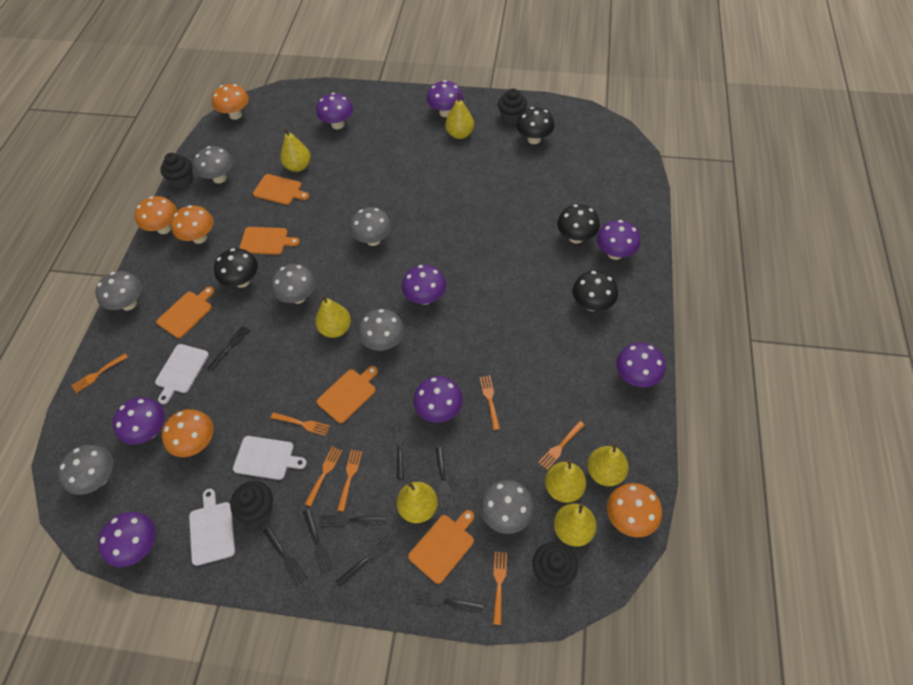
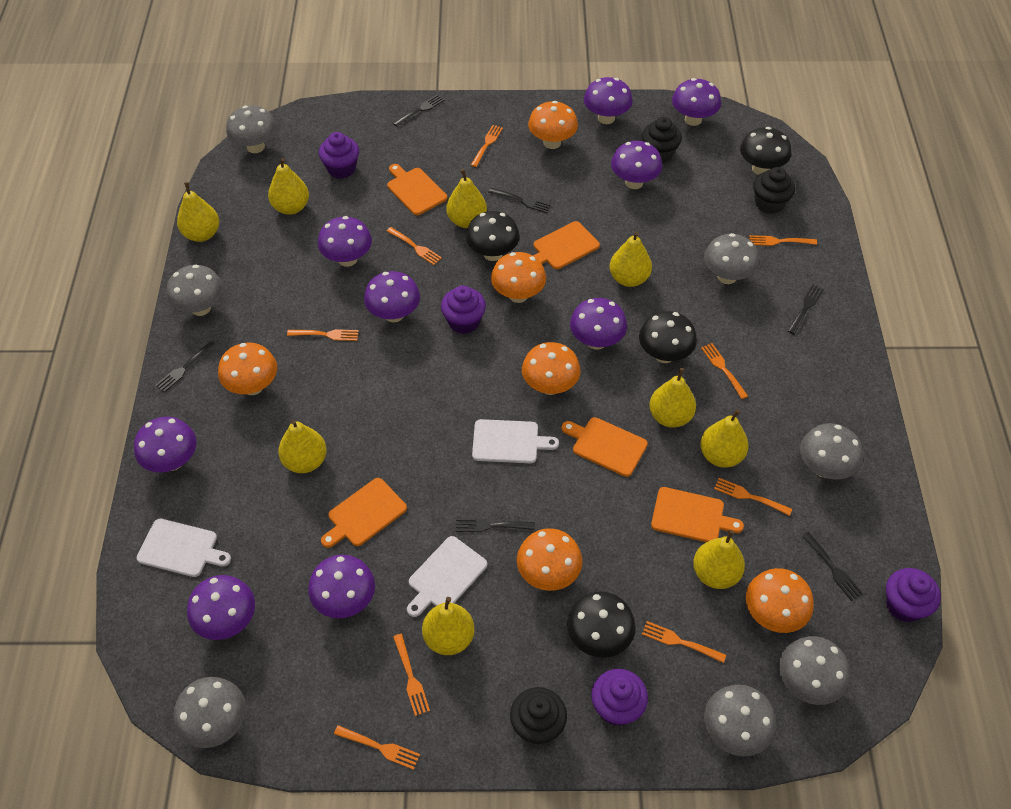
black cupcake: [160,153,193,189] [230,481,273,523] [498,88,527,124] [533,542,578,588] = 4 -> [510,687,567,744] [642,117,682,163] [753,167,795,214] = 3
black fork: [207,326,250,372] [263,527,308,586] [303,509,333,575] [320,515,386,527] [336,533,395,587] [393,420,405,479] [413,589,484,612] [435,447,453,510] = 8 -> [155,341,216,392] [393,95,444,127] [455,518,535,532] [488,188,551,213] [788,284,824,334] [802,532,863,601] = 6
orange fork: [72,354,128,393] [271,412,330,436] [305,447,342,506] [337,450,362,512] [480,375,500,430] [493,552,507,625] [538,421,585,470] = 7 -> [287,329,359,341] [334,725,420,770] [387,227,442,265] [393,634,430,716] [471,125,503,167] [642,621,726,663] [701,343,748,399] [714,478,792,516] [749,235,817,246] = 9
orange mushroom: [135,196,177,234] [162,409,214,457] [171,205,214,244] [212,84,249,120] [607,483,662,537] = 5 -> [218,343,277,395] [491,252,546,303] [517,528,583,591] [522,342,581,395] [528,101,578,149] [746,568,814,633] = 6
purple cupcake: none = 0 -> [319,132,359,179] [441,286,486,334] [591,669,648,726] [886,568,941,622] = 4
purple mushroom: [98,512,156,567] [113,397,165,445] [316,93,353,129] [402,265,446,305] [413,376,463,423] [427,80,463,117] [597,220,640,260] [616,343,666,387] = 8 -> [134,417,196,472] [187,575,255,640] [308,555,375,618] [318,216,372,267] [364,271,420,323] [570,298,627,350] [584,77,633,124] [611,141,662,189] [672,78,721,126] = 9
yellow pear: [280,128,311,172] [315,295,351,338] [397,482,438,523] [445,93,474,139] [545,459,586,503] [554,503,597,547] [587,442,629,486] = 7 -> [177,182,219,242] [268,158,309,215] [278,420,327,473] [422,597,475,655] [446,169,487,228] [609,231,652,287] [649,368,696,428] [693,530,745,589] [700,409,749,468] = 9

